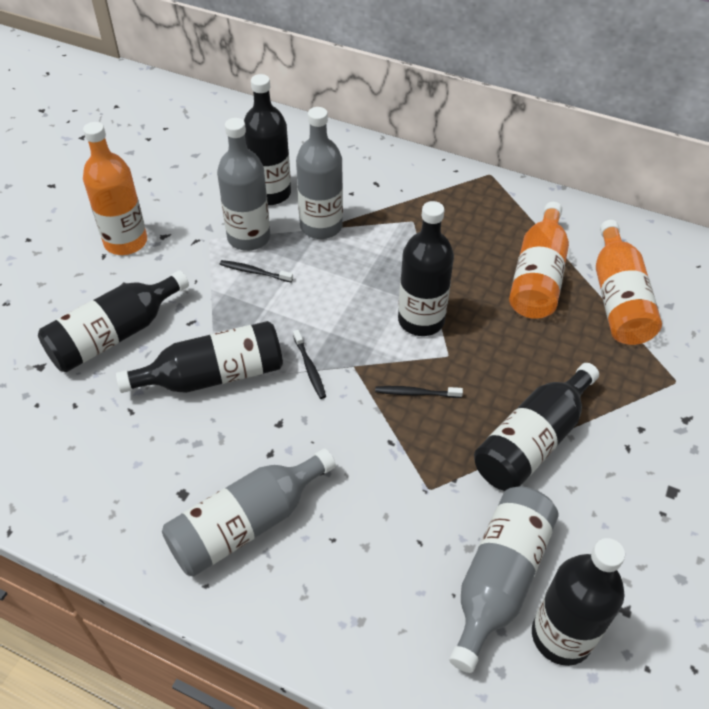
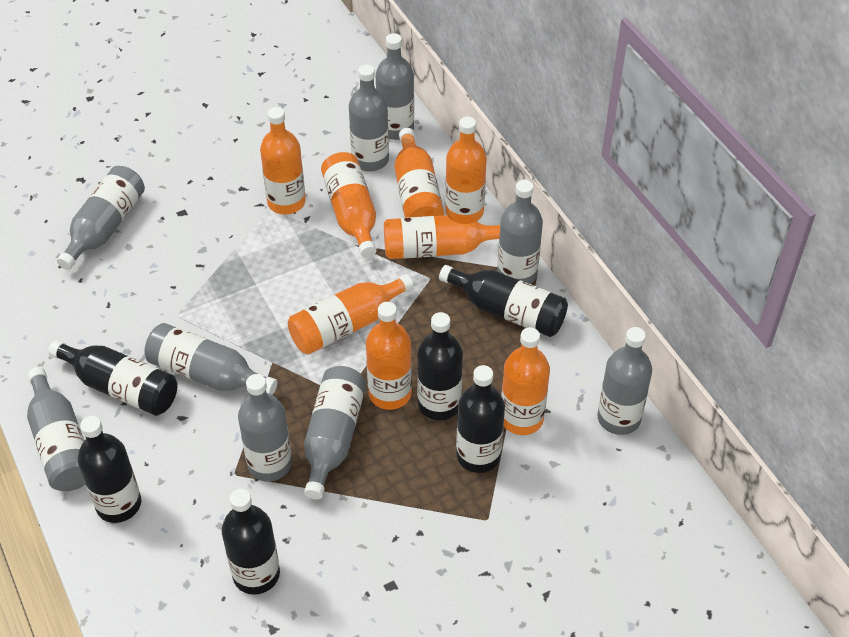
black toothbrush: [219,260,293,282] [293,330,326,399] [375,386,463,398] = 3 -> none = 0
grey bottle: [162,448,336,577] [217,118,270,251] [296,107,343,239] [449,486,559,673] = 4 -> [27,367,85,491] [57,166,145,270] [145,323,277,395] [238,374,292,481] [304,366,366,500] [349,65,389,171] [376,33,414,140] [497,180,543,284] [597,327,652,435] = 9
orange bottle: [83,122,147,255] [509,202,569,319] [596,220,662,345] = 3 -> [260,107,306,214] [288,274,414,354] [321,152,376,258] [366,302,412,410] [384,214,500,259] [394,128,444,218] [445,117,487,221] [501,327,550,435] = 8

